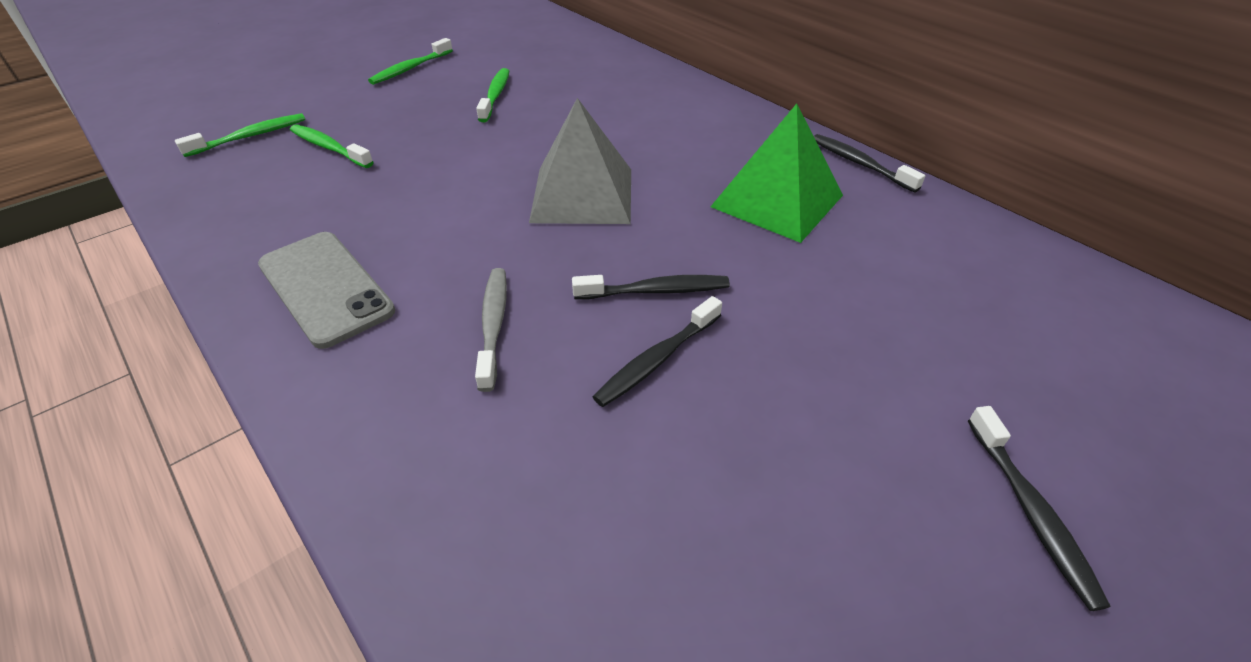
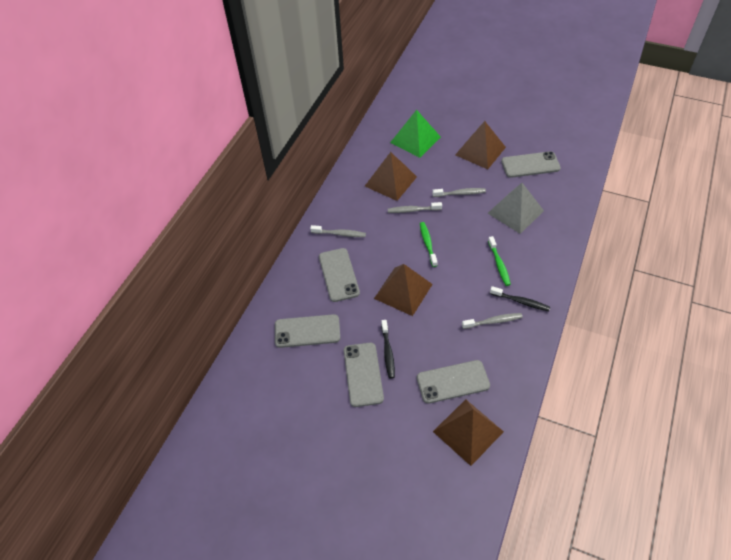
black toothbrush: [572,275,730,299] [593,296,722,407] [814,134,925,193] [968,406,1110,611] = 4 -> [381,320,395,378] [490,286,550,311] = 2
brown pyramid: none = 0 -> [365,152,417,201] [374,264,433,316] [433,399,504,466] [455,121,506,169] = 4
green toothbrush: [175,113,305,157] [290,125,373,168] [368,38,453,85] [476,68,509,122] = 4 -> [420,222,438,267] [488,236,511,286] = 2
grey phone: [258,232,395,349] = 1 -> [275,314,340,348] [319,248,360,302] [344,343,384,407] [417,360,490,404] [501,151,561,178] = 5
grey toothbrush: [475,268,507,392] = 1 -> [310,225,366,237] [388,202,442,213] [432,188,486,197] [462,313,523,329] = 4

